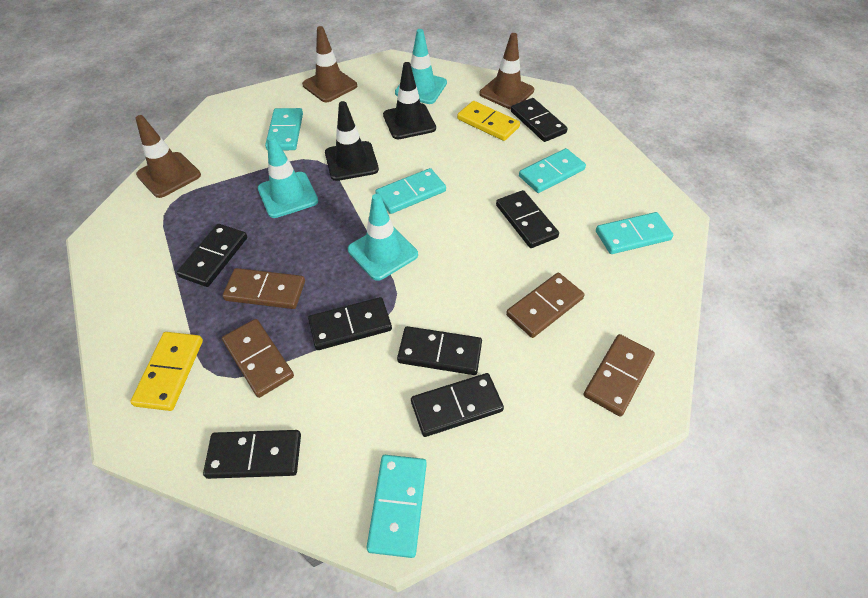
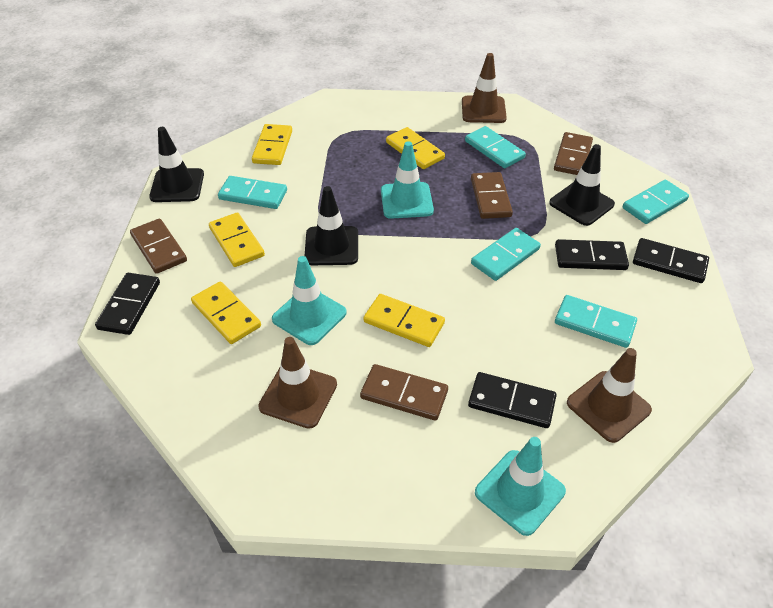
black domino: [177,224,247,287] [203,430,301,479] [308,297,392,350] [397,326,482,375] [411,373,504,437] [496,190,559,248] [511,98,568,142] = 7 -> [95,273,160,335] [468,372,557,428] [555,239,629,270] [633,238,709,283] = 4
black traffic cone: [325,101,379,181] [383,62,436,139] = 2 -> [149,127,204,202] [305,186,358,265] [549,144,615,226] = 3
yellow domino: [130,332,203,411] [457,101,520,141] = 2 -> [191,281,261,344] [209,212,265,267] [252,124,292,165] [364,294,445,347] [386,127,445,169] = 5

